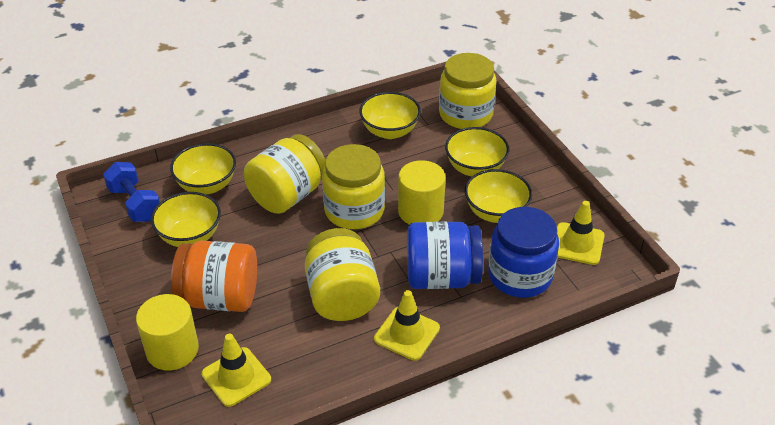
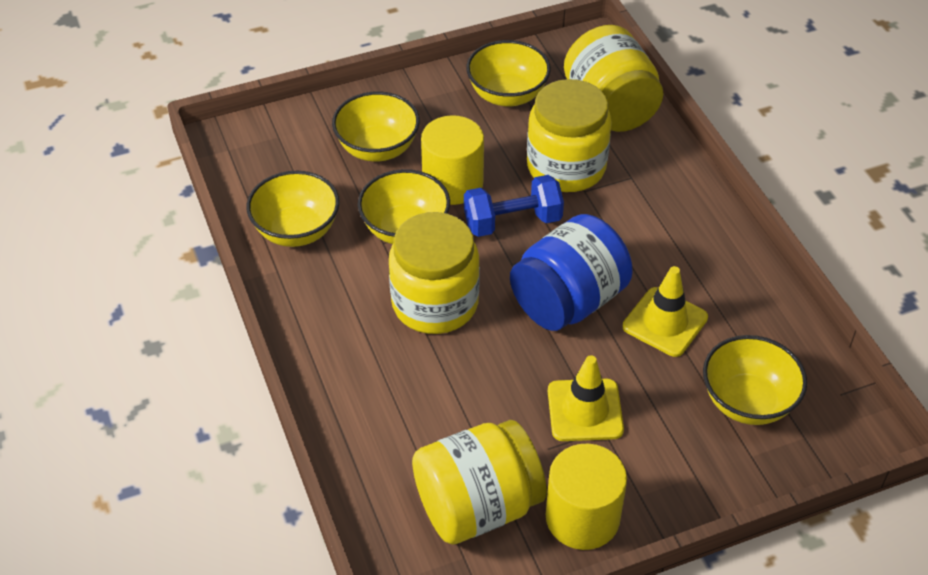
blue jar: [407,221,483,289] [488,207,559,298] = 2 -> [510,214,633,331] = 1
orange jar: [171,241,257,312] = 1 -> none = 0
yellow traffic cone: [202,334,271,407] [374,290,440,361] [557,201,605,265] = 3 -> [548,355,624,441] [623,266,708,357] = 2

